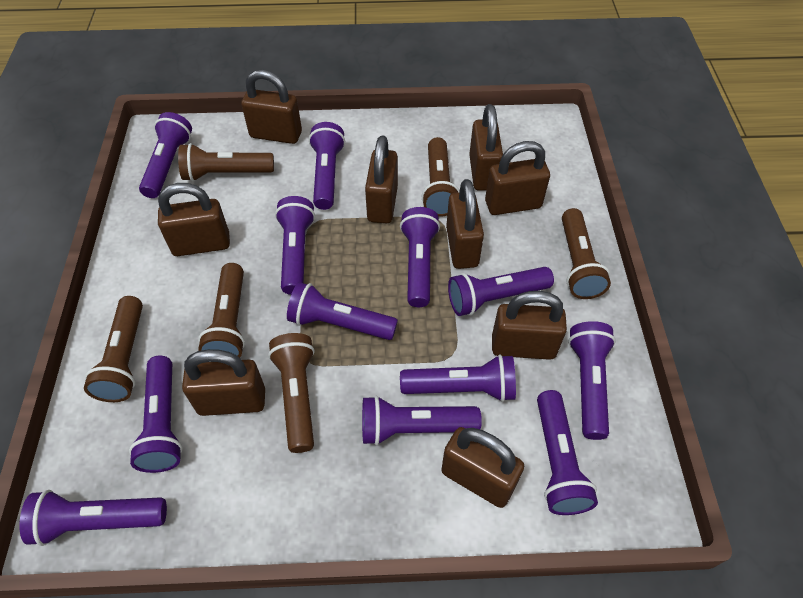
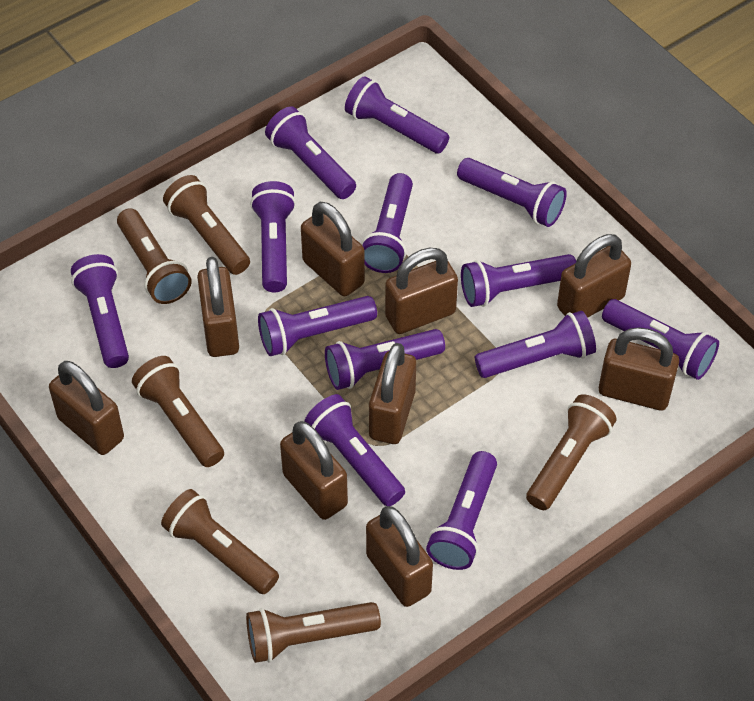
purple flashlight: [20,490,167,546] [129,356,183,473] [139,112,192,198] [275,196,315,295] [287,282,398,340] [309,122,345,210] [362,396,482,445] [400,207,440,307] [400,355,516,402] [448,267,554,316] [537,390,598,515] [568,321,616,440] = 12 -> [71,254,129,368] [250,181,296,292] [258,296,377,356] [265,106,356,199] [304,394,405,506] [325,329,445,390] [345,76,449,153] [361,173,413,273] [426,451,497,570] [457,158,567,227] [461,254,576,307] [475,311,596,378] [602,299,719,380] = 13

